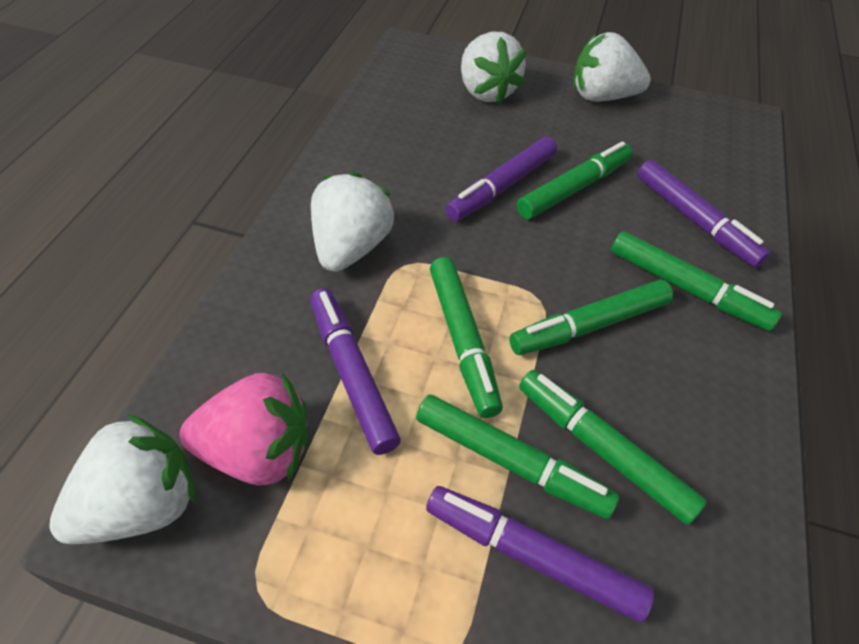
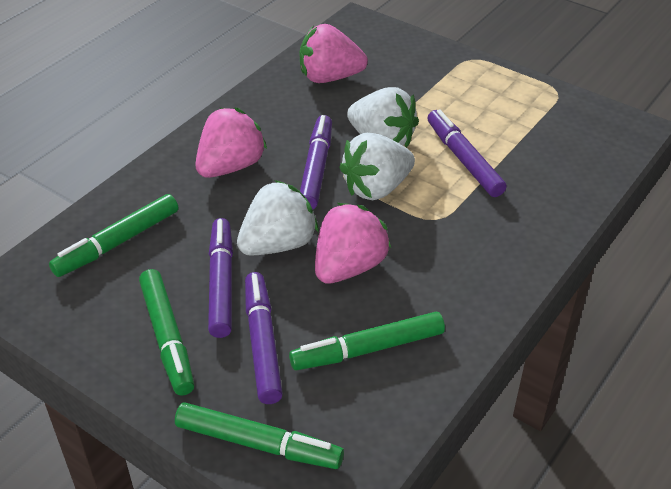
green marker: [416,395,619,519] [430,257,503,418] [509,280,673,355] [517,141,632,219] [519,370,707,525] [611,231,782,331] = 6 -> [49,194,179,277] [139,269,194,396] [175,402,344,469] [289,312,445,370] = 4
pink strawberry: [180,373,308,485] = 1 -> [195,107,267,178] [300,24,368,83] [315,203,391,284] = 3
white strawberry: [49,414,195,544] [311,172,394,272] [461,32,526,104] [573,32,651,102] = 4 -> [237,180,319,256] [339,133,415,200] [347,87,419,148] = 3

